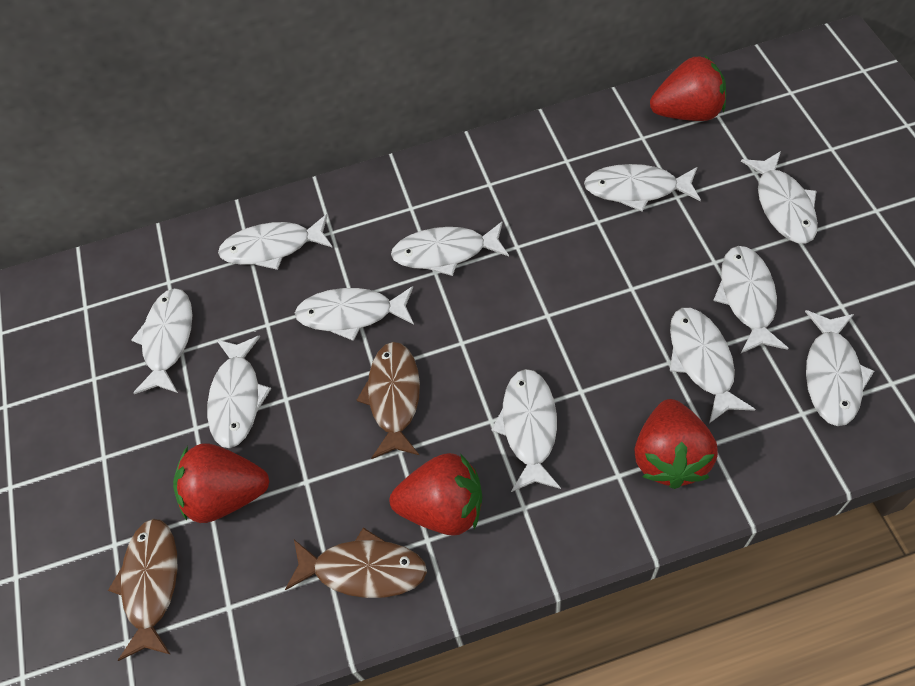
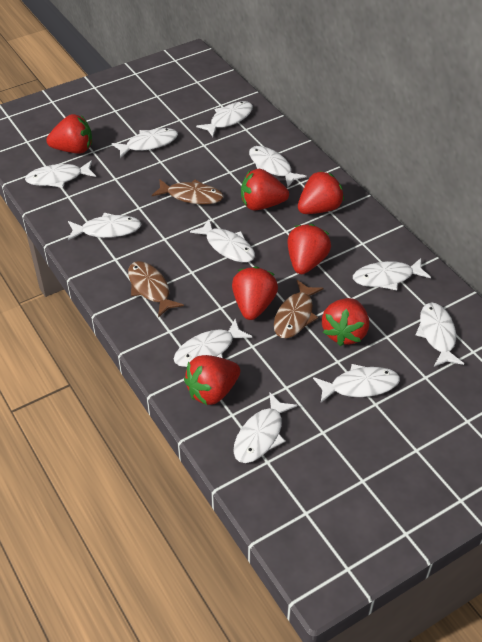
red strawberry: [173,443,270,523] [390,453,482,536] [634,399,718,489] [650,56,726,121] = 4 -> [46,114,92,154] [184,355,240,405] [232,266,278,320] [241,169,289,210] [287,224,331,274] [298,171,344,214] [322,298,369,346] = 7

